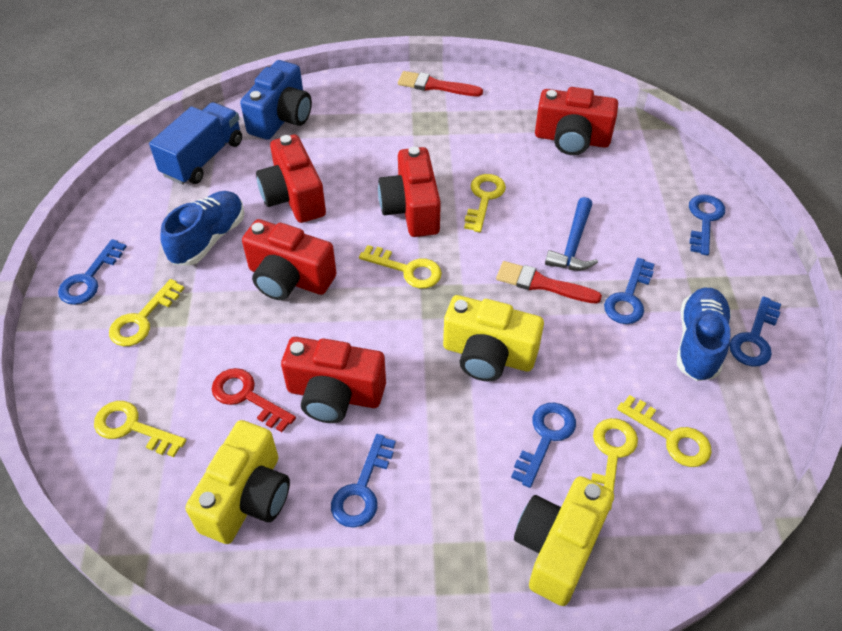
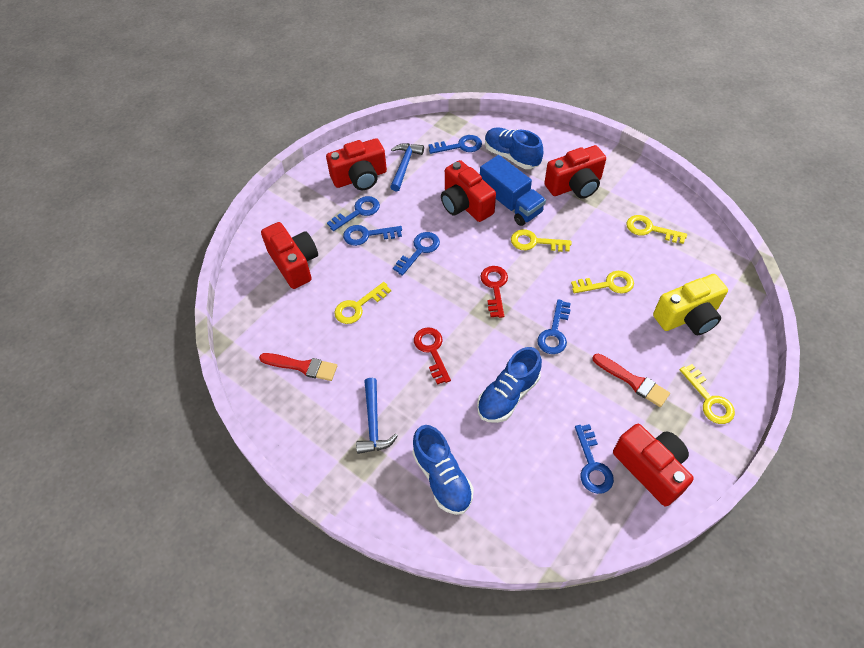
blue camera: [240,60,312,140] = 1 -> none = 0
blue hammer: [545,197,598,271] = 1 -> [356,378,398,454] [390,143,424,191] = 2
blue shoe: [160,191,244,266] [677,288,731,381] = 2 -> [412,425,474,515] [477,347,542,423] [485,127,544,169] = 3
red key: [212,368,296,432] = 1 -> [414,327,451,385] [480,266,508,318] = 2
yellow camera: [185,420,290,544] [443,295,544,382] [514,476,614,606] = 3 -> [653,274,728,335] = 1
yellow key: [94,401,186,457] [109,279,185,346] [359,245,442,289] [464,174,506,232] [591,418,638,510] [617,395,712,467] = 6 -> [334,282,391,324] [511,229,571,252] [571,271,634,293] [627,215,687,244] [680,364,735,424] = 5

